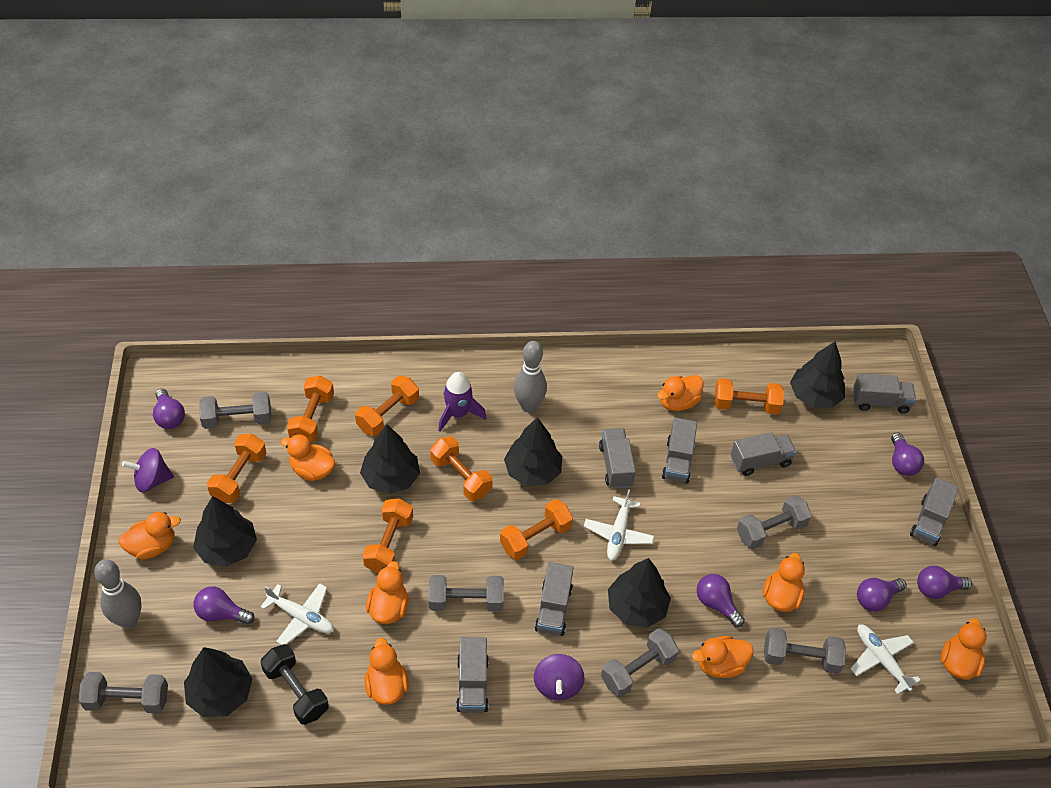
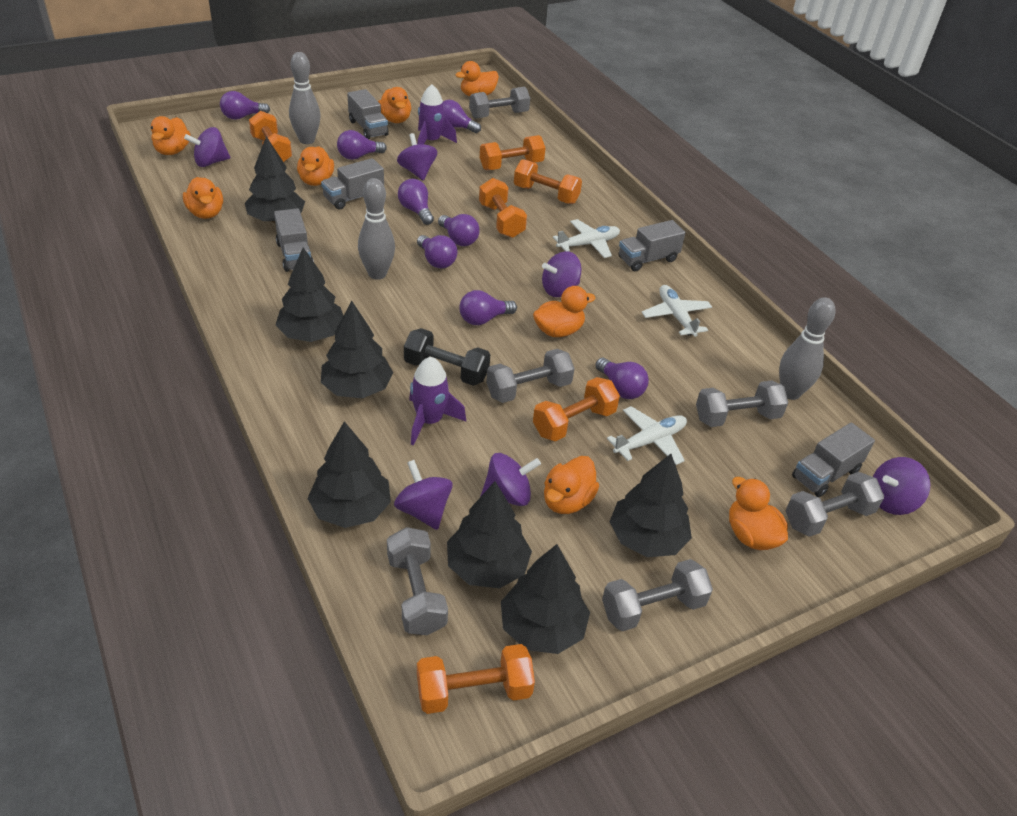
black tree: [184,647,253,717] [193,496,257,567] [360,424,420,494] [504,417,562,486] [608,558,671,628] [790,341,845,408] = 6 -> [245,136,305,223] [276,248,343,342] [307,421,391,528] [321,301,393,398] [447,481,532,588] [501,544,590,654] [609,454,692,557] = 7
grey bowling pin: [94,559,142,628] [514,341,547,412] = 2 -> [289,52,321,144] [358,178,395,280] [779,297,835,400] = 3
grey truck: [456,637,489,713] [535,562,574,636] [599,428,636,489] [662,418,697,483] [731,432,796,476] [853,373,916,414] [910,477,959,546] = 7 -> [274,208,314,272] [321,158,384,210] [347,89,389,139] [619,220,685,271] [792,422,875,497] = 5
orange dumbbell: [207,434,266,503] [287,376,334,442] [355,376,419,436] [362,498,413,573] [430,436,493,501] [500,499,573,560] [714,378,784,415] = 7 -> [249,111,292,162] [417,644,535,714] [479,178,527,238] [480,135,545,170] [514,159,582,204] [533,377,620,441] = 6
purple light bulb: [153,389,185,429] [194,586,255,625] [697,574,745,627] [857,578,907,612] [891,432,924,476] [917,566,972,599] = 6 -> [220,91,270,120] [337,130,387,160] [398,179,434,225] [417,235,457,268] [438,214,479,246] [443,100,481,133] [459,290,517,325] [595,358,649,399] = 8
purple rocket: [438,372,486,432] = 1 -> [409,356,466,445] [418,84,457,144] = 2
purple spinning top: [122,448,174,492] [534,654,584,701] = 2 -> [184,127,230,167] [394,460,453,530] [397,133,437,180] [480,453,541,506] [542,251,581,297] [873,457,930,515] = 6

